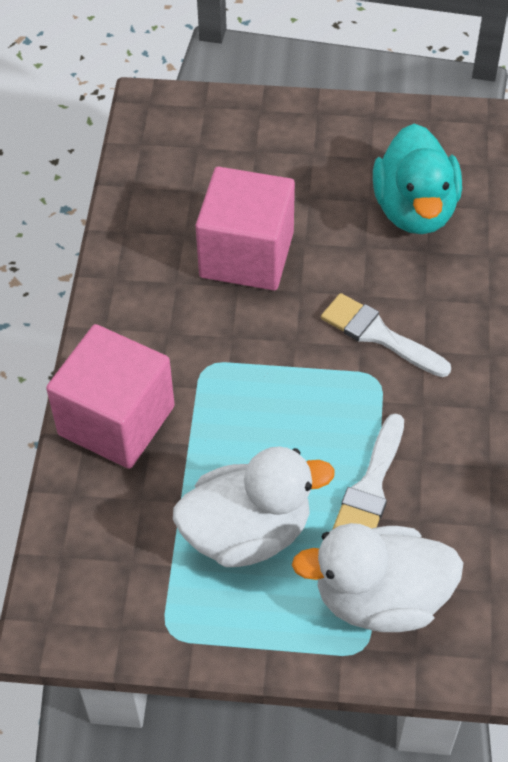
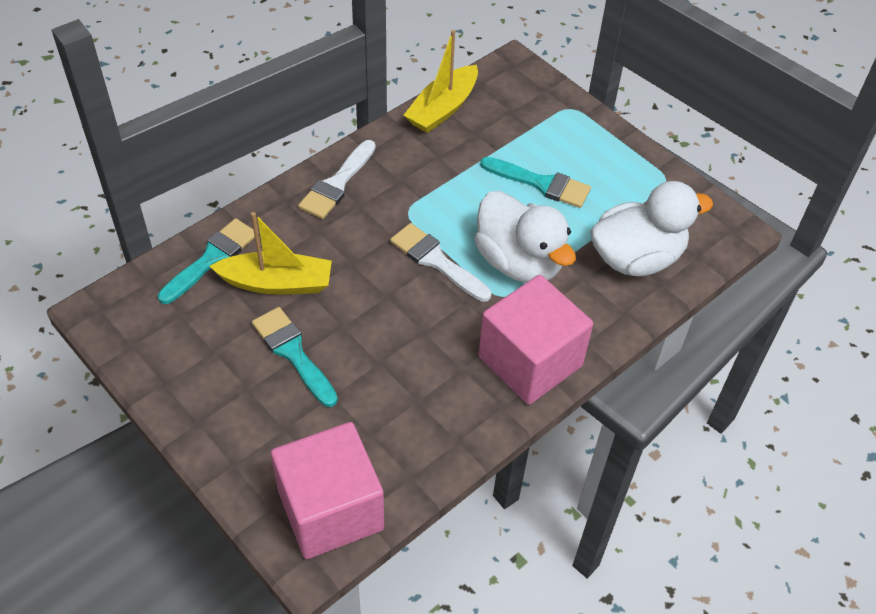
turquoise brush: none = 0 -> [158,218,255,304] [252,307,338,407] [480,157,591,208] = 3
turquoise duck: [373,124,462,234] = 1 -> none = 0
yellow boat: none = 0 -> [209,212,332,295] [404,30,478,133] = 2

